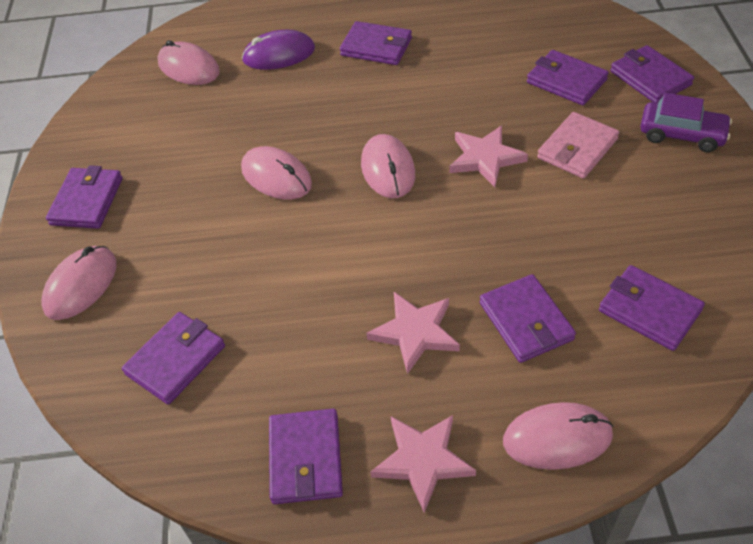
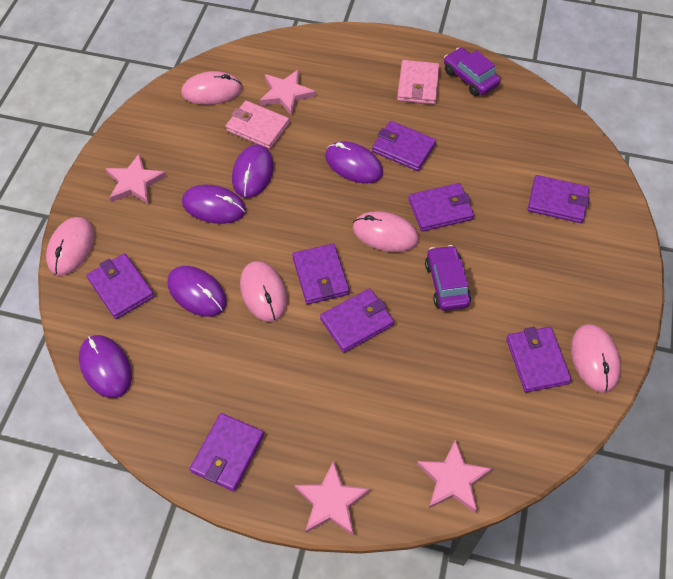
pink star: [366,292,460,374] [371,415,476,513] [449,126,528,187] = 3 -> [105,153,167,204] [259,69,316,116] [294,461,370,535] [417,439,492,513] = 4
pink wallet: [537,112,619,179] = 1 -> [226,101,289,149] [397,60,440,105] = 2
purple car: [640,93,732,152] = 1 -> [425,245,471,311] [444,47,500,96] = 2
purple mouse: [242,30,315,70] = 1 -> [79,335,132,398] [167,266,227,317] [182,185,246,224] [232,145,274,198] [325,141,383,184] = 5

